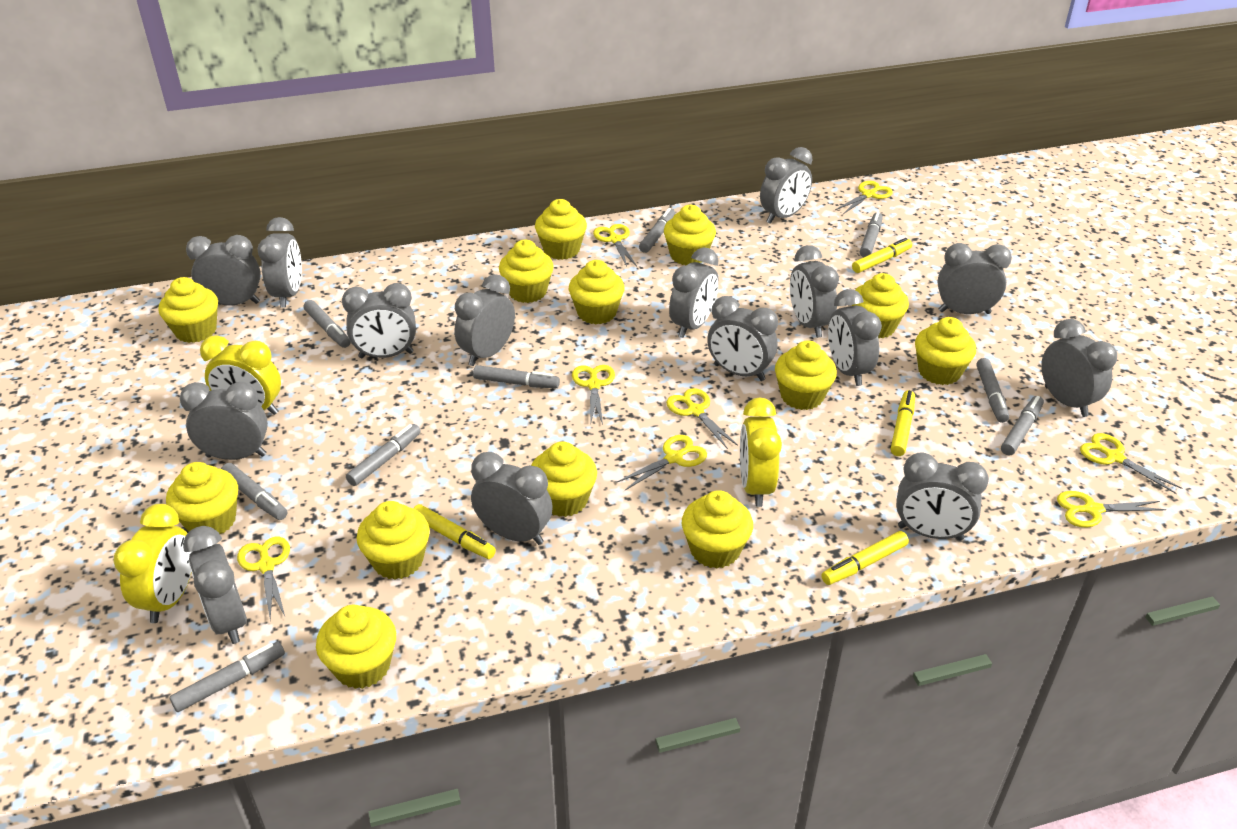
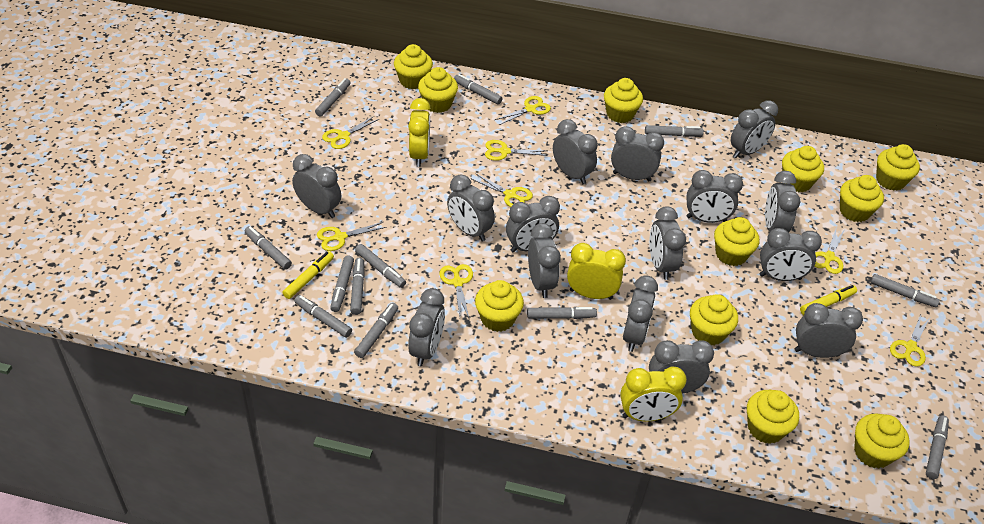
grey marker: [170,642,285,712] [221,463,287,520] [304,300,350,348] [346,424,421,486] [473,365,560,388] [639,208,675,253] [860,212,883,257] [976,358,1009,423] [1001,396,1044,455] = 9 -> [245,226,292,270] [294,295,352,338] [315,78,351,117] [330,256,354,312] [350,258,365,315] [354,303,398,358] [355,244,406,288] [454,74,502,105] [527,307,597,319] [645,125,704,137] [871,274,940,307] [926,415,949,479] = 12
yellow cupcake: [158,277,218,343] [166,462,238,534] [316,605,396,689] [356,501,430,580] [499,240,554,303] [531,442,597,517] [535,199,587,260] [569,260,625,324] [664,205,716,266] [682,490,753,569] [775,340,837,410] [852,273,909,339] [915,317,976,385] = 13 -> [394,44,433,89] [418,67,458,113] [475,280,524,332] [604,78,643,123] [690,294,738,345] [714,217,759,266] [747,390,799,444] [782,146,824,192] [840,175,884,222] [854,413,910,468] [876,144,920,191] = 11
yellow marker: [413,504,496,559] [822,531,909,585] [852,238,912,273] [891,390,915,456] = 4 -> [282,251,334,299] [800,285,857,315] = 2

